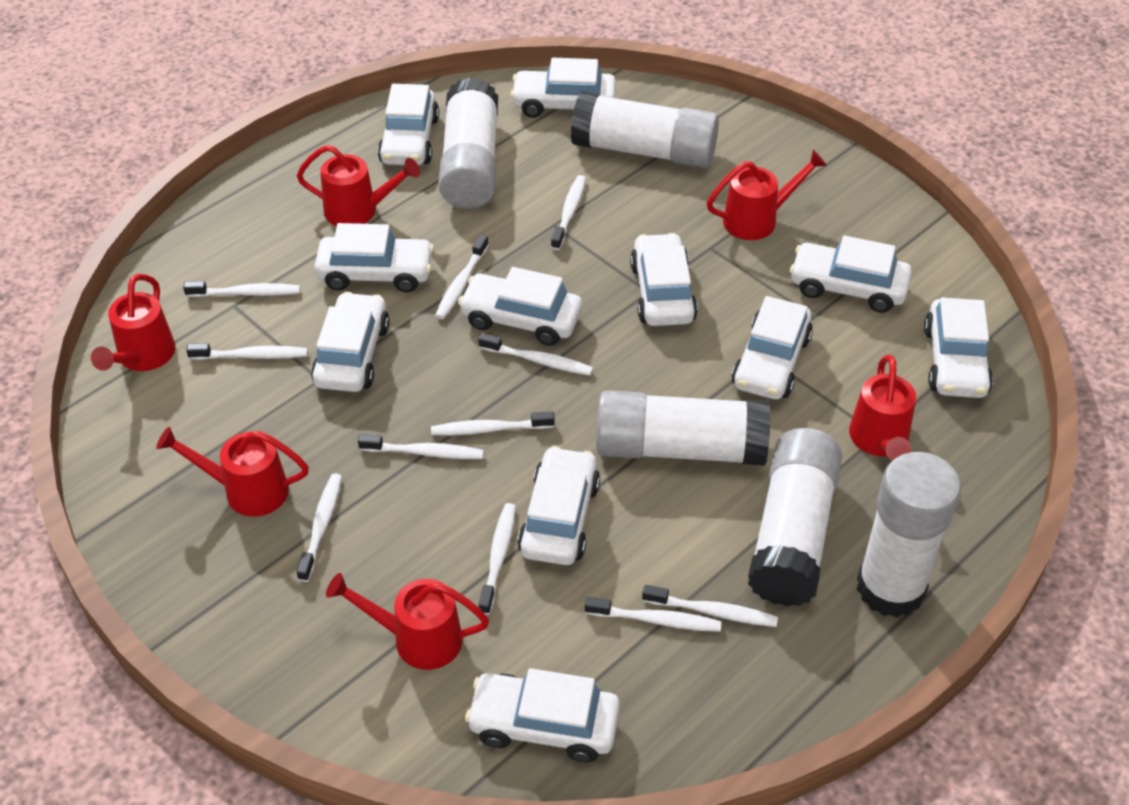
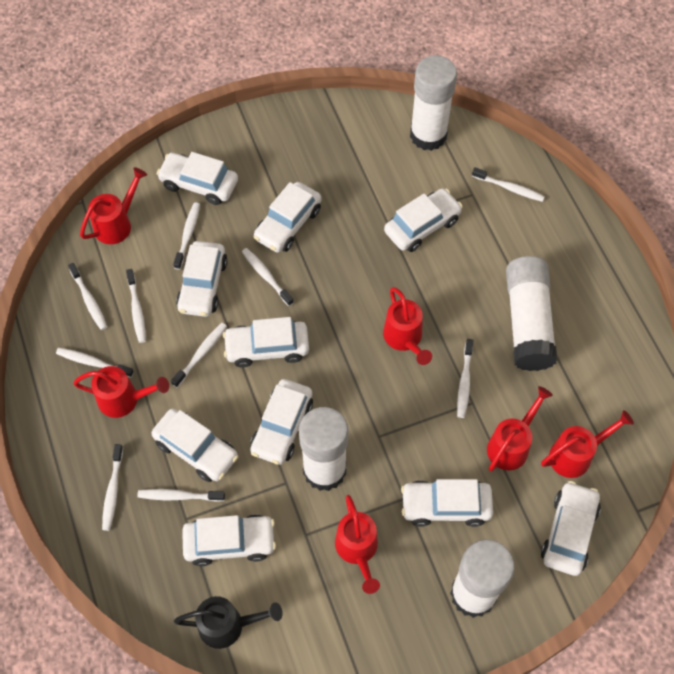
black watering can: none = 0 -> [174,596,283,649] = 1
white car: [311,292,390,392] [314,223,434,293] [378,84,439,166] [458,267,582,346] [465,668,620,763] [511,58,616,118] [518,446,600,565] [630,233,698,326] [732,296,813,399] [790,236,912,313] [924,298,993,398] = 11 -> [151,408,238,482] [157,152,238,205] [176,241,228,317] [182,514,276,566] [223,317,309,367] [250,379,313,465] [253,182,322,253] [384,188,463,252] [401,479,493,527] [541,481,601,576] = 10
white glue stick: [438,78,498,209] [571,91,719,168] [596,390,770,466] [748,428,842,607] [857,452,961,618] = 5 -> [299,407,348,491] [410,55,457,151] [450,540,514,618] [506,256,557,371] = 4
white toothbrush: [183,281,300,297] [186,343,308,360] [297,473,342,582] [358,434,484,459] [431,411,555,436] [435,234,489,319] [478,333,593,376] [479,503,516,615] [551,175,586,250] [585,597,722,632] [642,585,778,627] = 11 -> [56,348,134,378] [68,263,107,330] [102,444,123,531] [126,269,146,343] [137,489,225,502] [171,323,227,388] [173,202,200,270] [242,248,294,306] [457,339,473,418] [472,167,545,202] = 10

